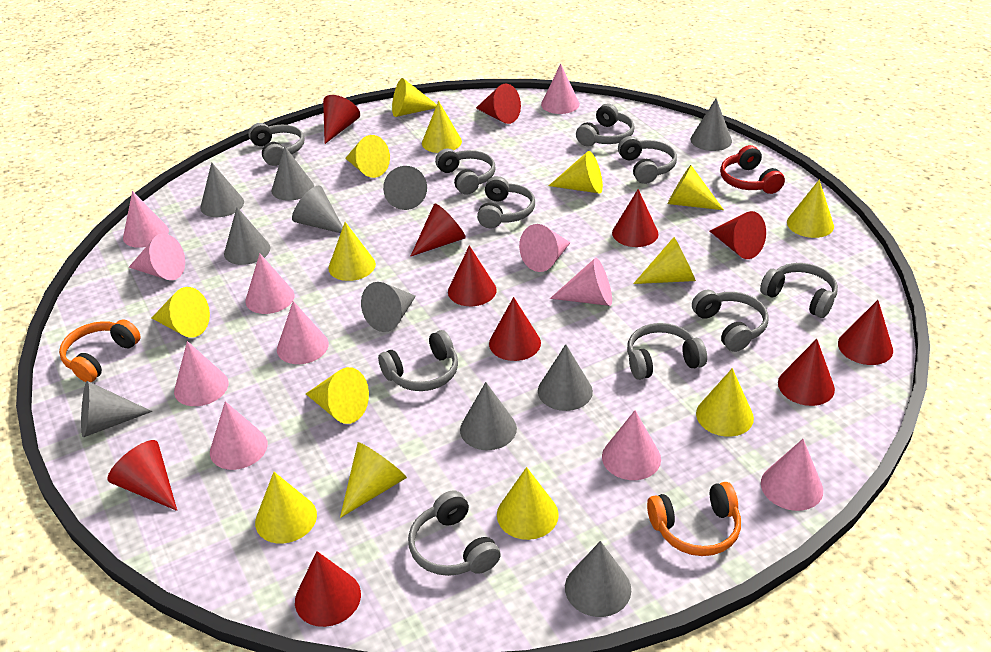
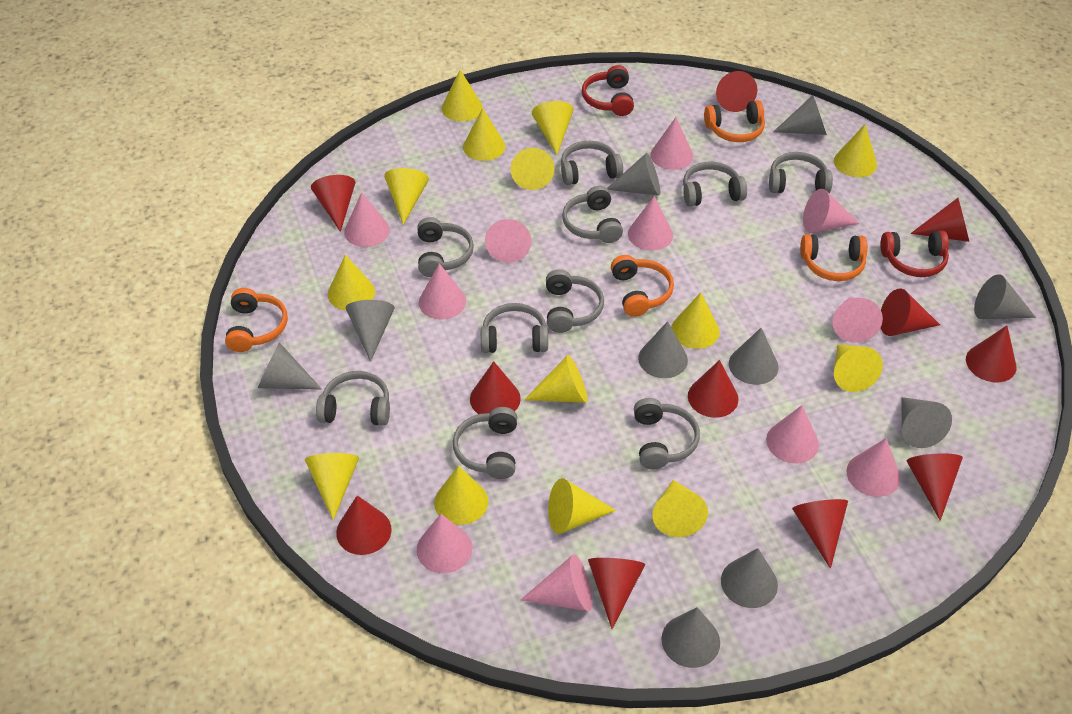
grey cone: [81,381,152,437] [200,162,244,217] [224,207,270,265] [272,146,314,201] [292,185,343,233] [361,282,416,332] [383,166,427,210] [460,382,517,450] [538,344,593,411] [565,541,631,617] [691,98,732,151] = 11 -> [258,342,322,390] [346,300,395,362] [607,153,660,195] [638,321,688,378] [661,607,720,668] [721,548,778,608] [729,328,779,385] [773,95,827,135] [901,397,952,448] [974,274,1036,319] = 10
orange headphones: [59,319,141,382] [647,482,741,556] = 2 -> [225,288,288,352] [611,255,674,317] [704,100,765,142] [800,234,868,281] = 4
red headphones: [720,145,785,194] = 1 -> [582,65,634,116] [880,230,949,277] = 2

